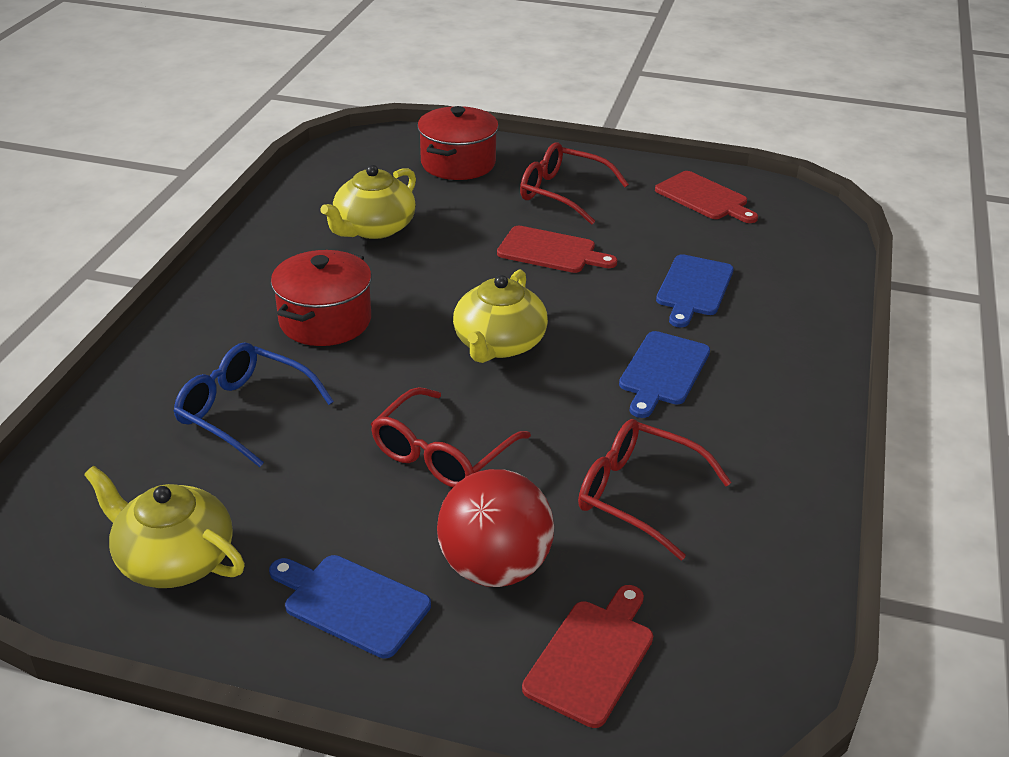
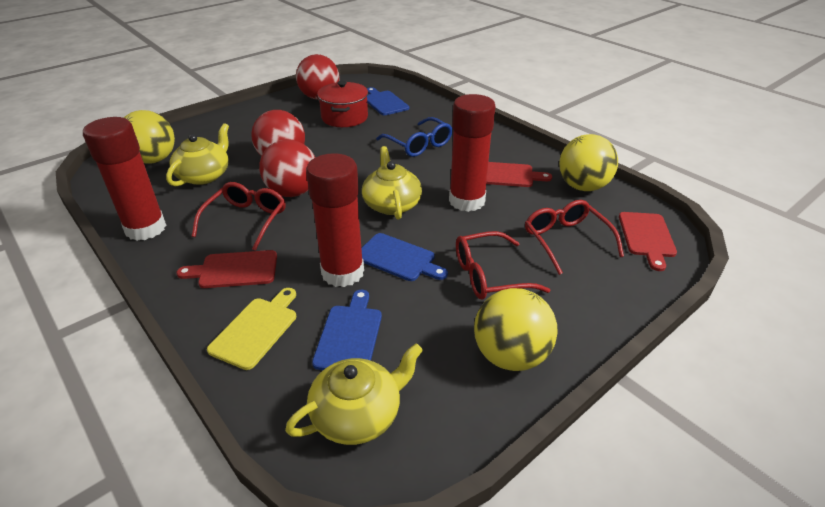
red ball: [437,469,554,587] = 1 -> [251,110,305,156] [259,139,315,197] [296,54,340,100] = 3
red glue stick: none = 0 -> [83,117,166,241] [306,153,364,287] [449,94,496,212] = 3
red pot: [271,250,372,346] [417,106,499,180] = 2 -> [317,81,368,127] = 1
yellow ball: none = 0 -> [124,110,175,164] [474,288,558,371] [559,134,618,191] = 3
yellow cutting board: none = 0 -> [207,288,296,370] = 1

